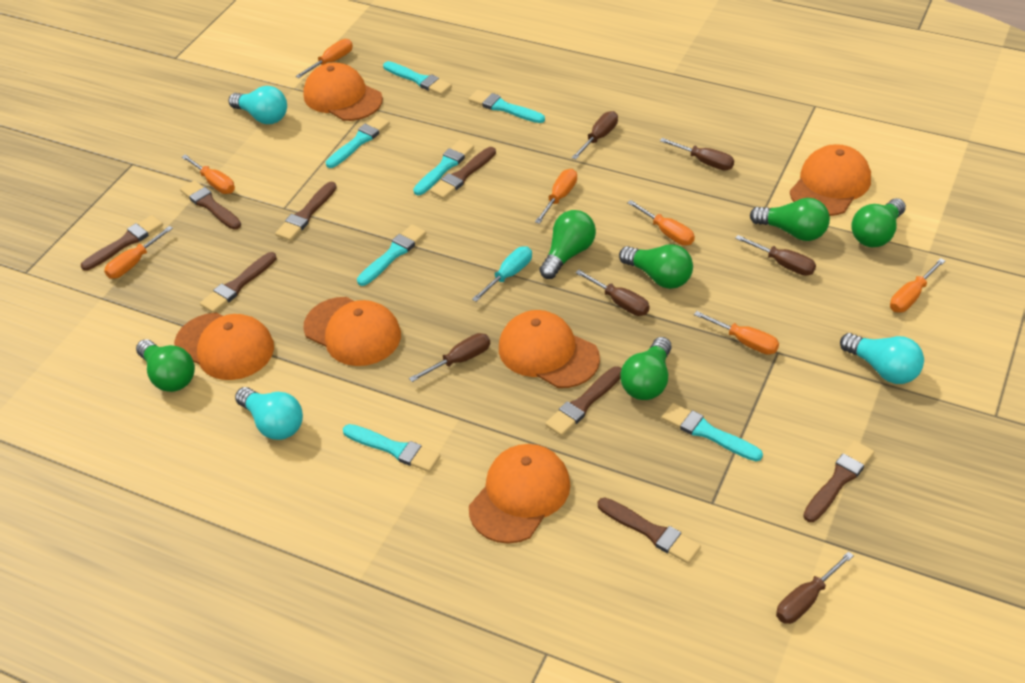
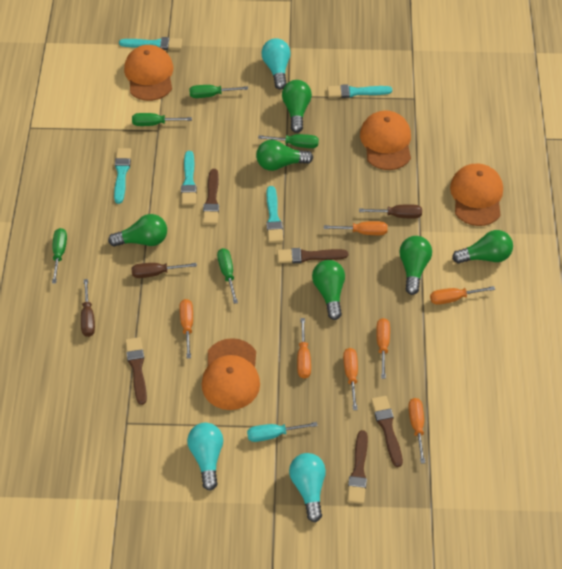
brown brush: [81,215,163,271] [180,180,241,230] [200,252,277,313] [275,182,337,241] [430,147,496,199] [545,366,622,436] [598,497,701,564] [803,441,874,522] = 8 -> [125,337,147,405] [203,169,219,225] [277,248,348,263] [347,430,368,504] [371,396,403,467] = 5
brown screwdriver: [409,333,490,382] [572,111,618,159] [576,270,649,316] [660,138,734,171] [735,235,816,276] [776,551,854,624] = 6 -> [81,279,95,337] [132,263,197,278] [359,204,422,219] = 3
green screwdriver: none = 0 -> [52,228,67,284] [132,113,192,126] [189,85,248,98] [217,248,238,304] [258,134,319,148] = 5
orange cap: [174,313,274,380] [303,63,383,121] [303,297,401,366] [469,444,571,544] [499,310,600,388] [790,144,871,216] = 6 -> [124,45,173,101] [202,338,260,410] [360,110,411,170] [450,163,503,226] = 4
turquoise brush: [326,116,390,168] [343,424,440,472] [357,225,426,286] [383,61,452,95] [413,140,474,195] [468,90,545,123] [662,403,763,461] = 7 -> [114,148,131,204] [119,37,182,50] [181,151,197,205] [266,186,283,243] [327,84,392,98] = 5

